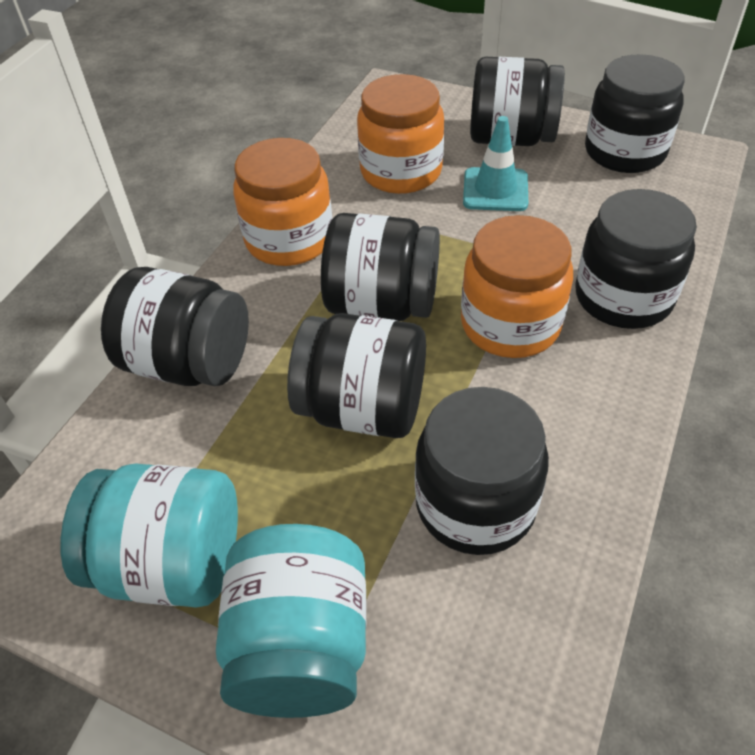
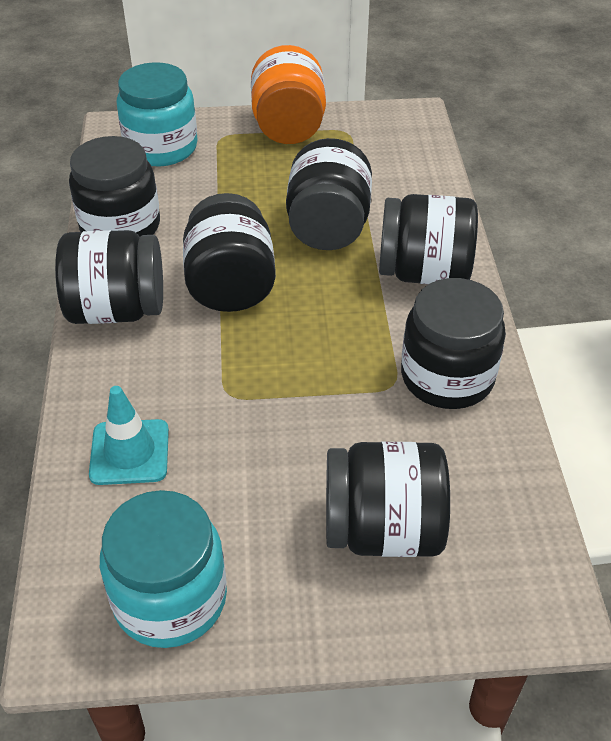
orange jar: [233,138,332,266] [357,74,444,194] [461,215,573,358] = 3 -> [251,45,326,144] = 1

